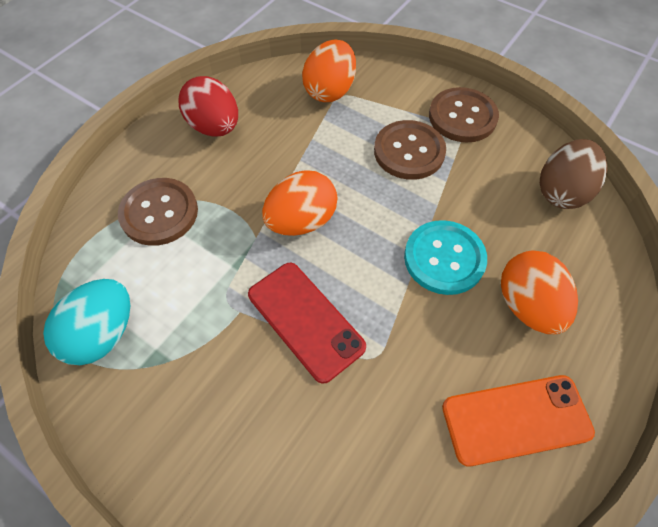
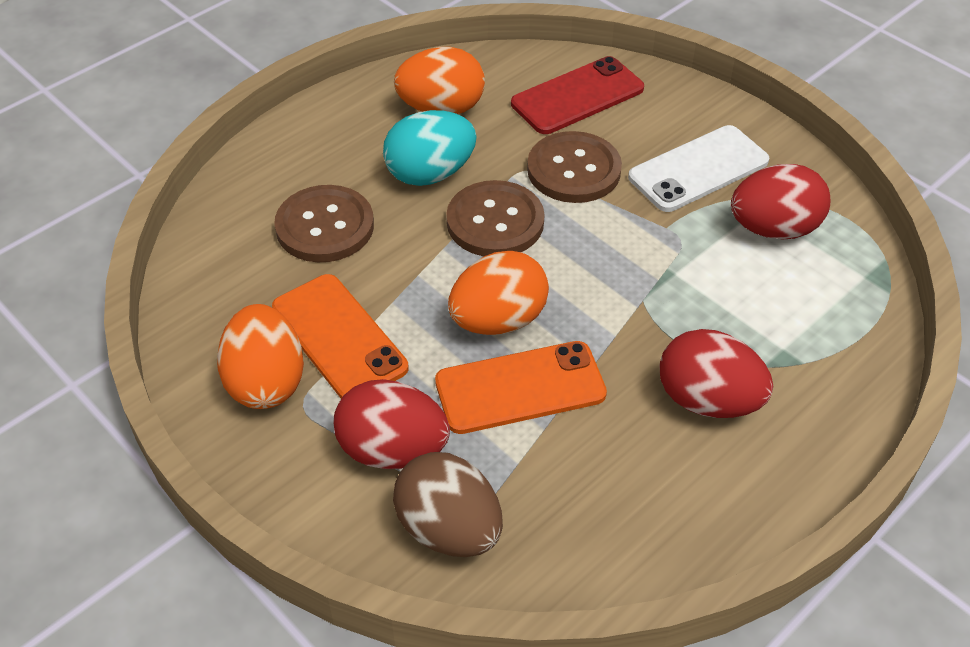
orange phone: [442,375,595,466] = 1 -> [272,274,408,398] [435,341,607,434] = 2
red egg: [179,76,238,137] = 1 -> [333,379,450,469] [660,329,773,418] [731,164,830,239] = 3
turquoise button: [404,220,487,295] = 1 -> none = 0
white phone: none = 0 -> [628,125,769,212] = 1

